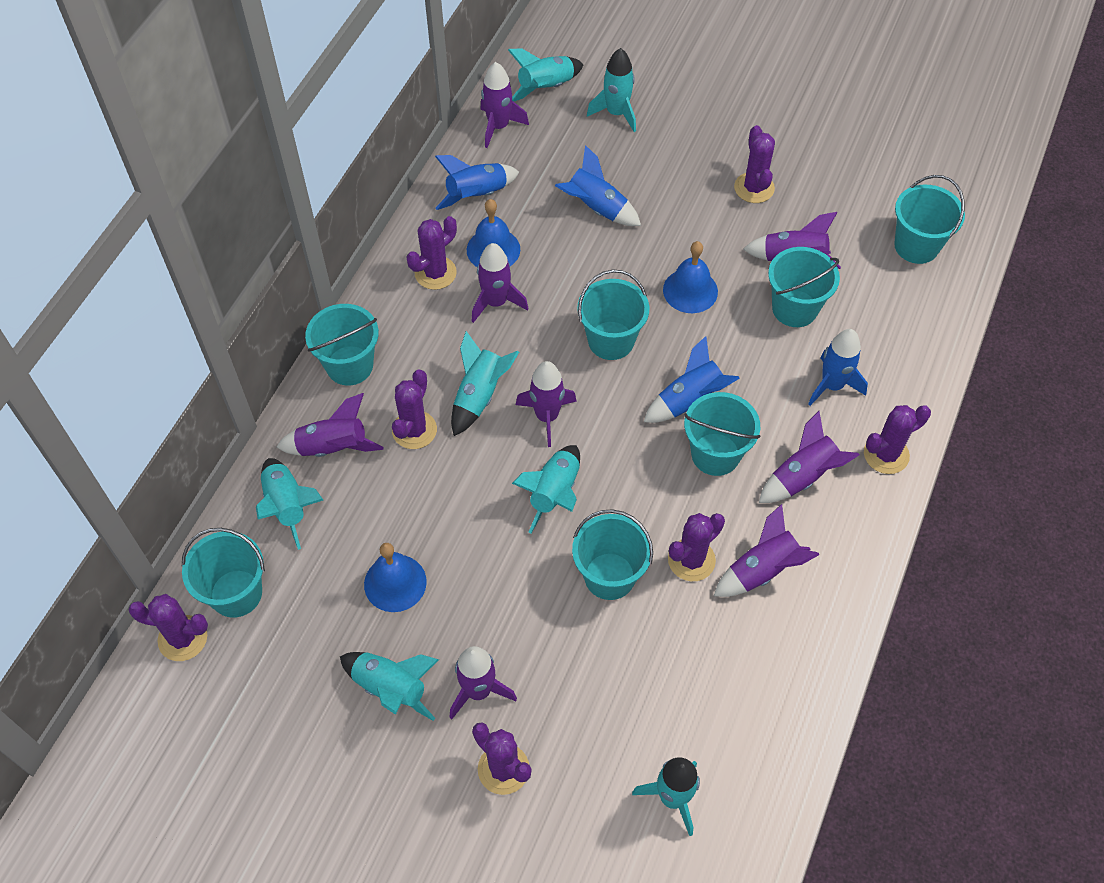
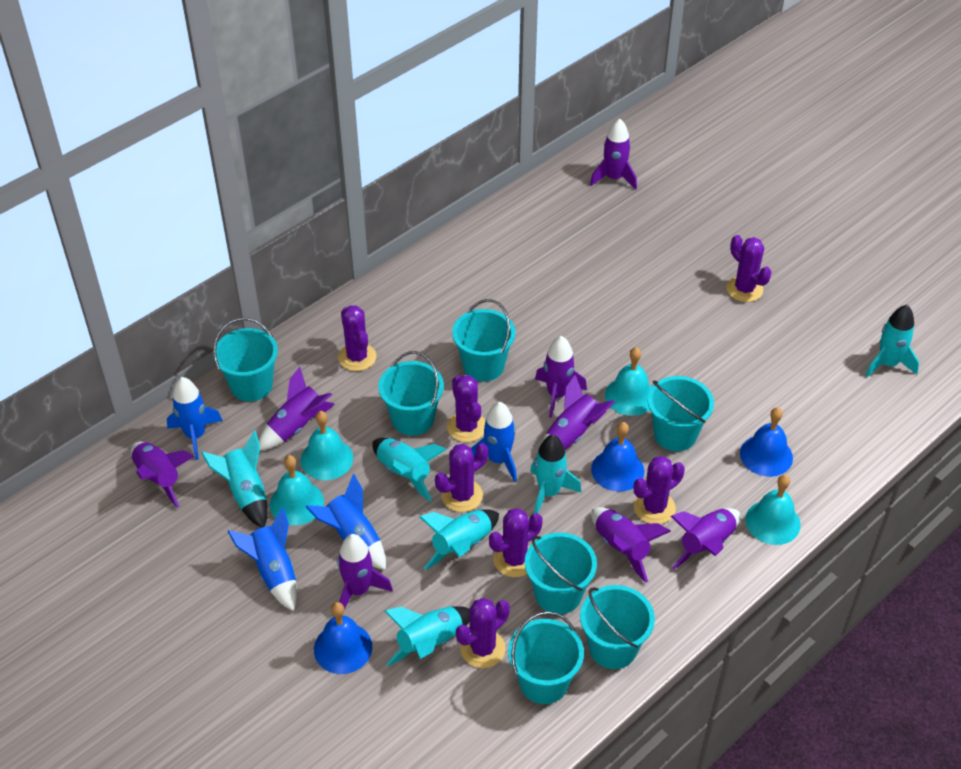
turquoise bell: none = 0 -> [270,455,324,525] [301,411,353,480] [605,347,652,416] [745,475,801,545] = 4
turquoise rocket: [256,458,323,550] [340,652,439,721] [451,331,519,436] [508,48,584,102] [512,445,580,533] [587,48,636,132] [632,757,700,836] = 7 -> [201,431,267,528] [372,438,447,502] [385,606,470,666] [419,509,499,570] [530,435,582,514] [865,305,919,377] = 6

